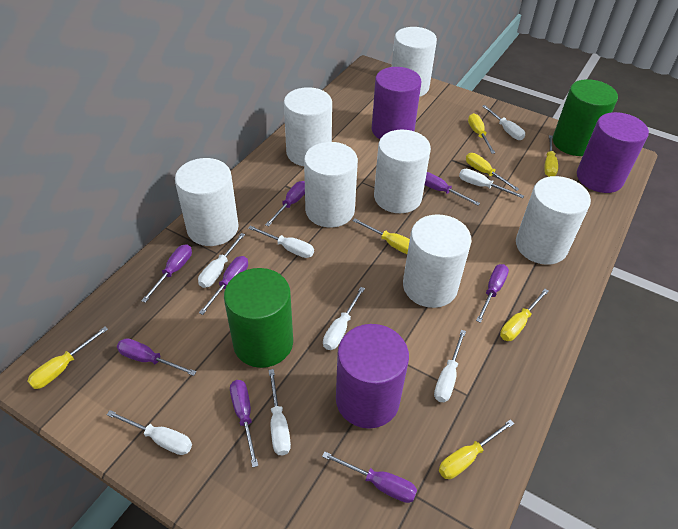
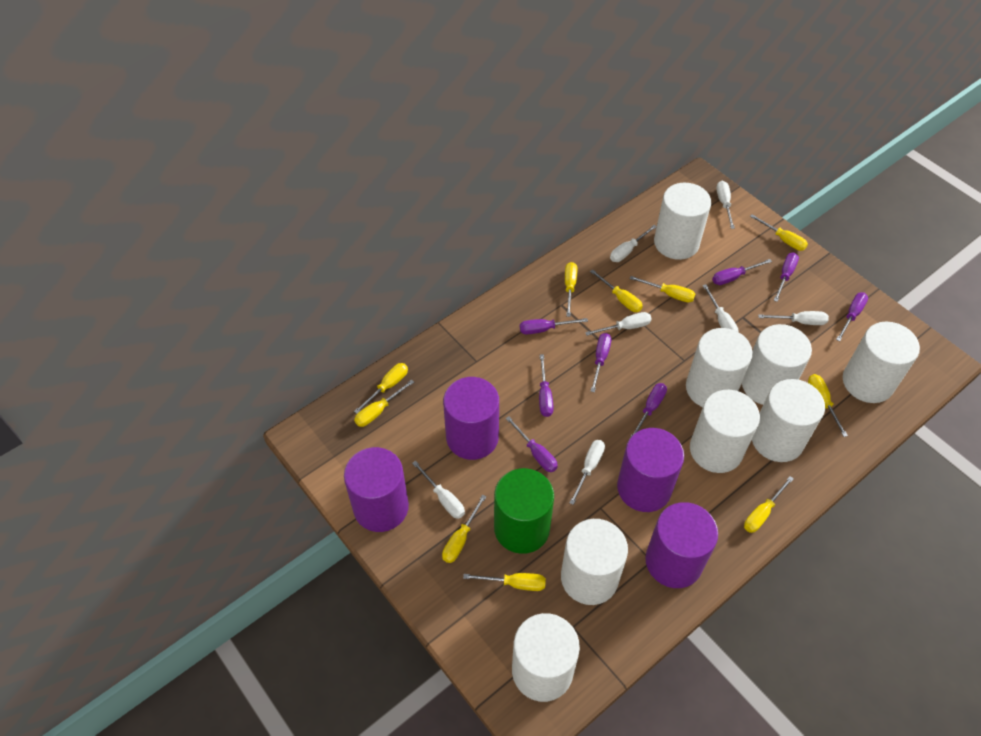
green cylinder: [224,268,293,368] [553,79,618,156] = 2 -> [494,468,554,554] = 1
purple cylinder: [336,324,409,428] [372,67,421,139] [577,112,649,193] = 3 -> [344,447,409,532] [443,377,499,460] [617,428,684,512] [645,502,718,588] = 4
white cylinder: [175,158,239,246] [284,87,332,166] [304,142,358,227] [374,130,431,213] [392,27,437,97] [403,214,471,308] [516,176,591,265] = 7 -> [512,613,580,702] [561,519,628,605] [654,183,711,260] [686,328,753,407] [690,390,760,473] [742,324,812,405] [752,379,825,462] [843,322,920,403] = 8
white screwdriver: [107,410,192,455] [198,233,245,288] [248,225,314,258] [269,369,291,455] [323,287,365,350] [434,330,466,402] [459,169,524,198] [482,105,525,140] = 8 -> [412,461,465,519] [569,440,605,505] [585,312,652,336] [610,225,657,262] [703,284,739,332] [716,181,735,229] [758,311,829,325] = 7
yellow screwdriver: [28,327,108,389] [353,219,410,254] [439,419,514,479] [466,153,519,191] [468,113,495,154] [500,289,549,341] [544,135,558,177] = 7 -> [354,363,408,414] [354,380,414,427] [442,494,487,563] [463,573,546,591] [565,262,577,317] [590,269,643,312] [629,276,695,303] [744,476,794,533] [750,214,808,251] [808,374,848,437] = 10

